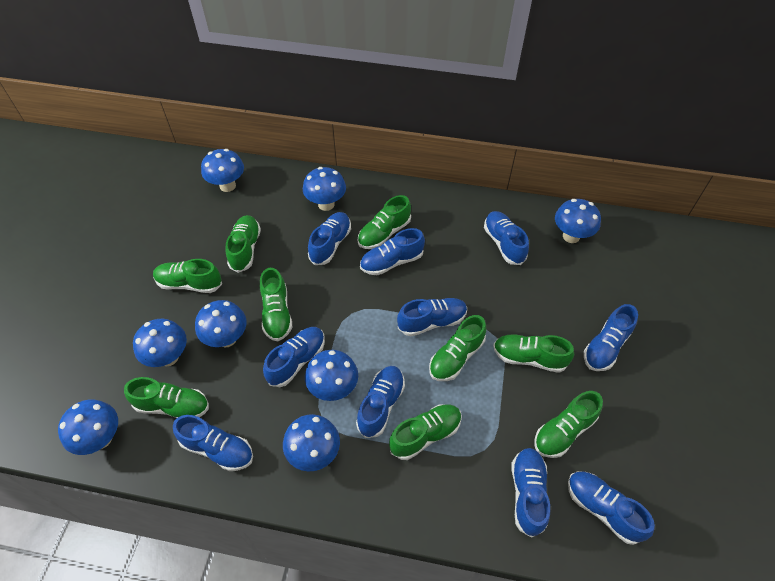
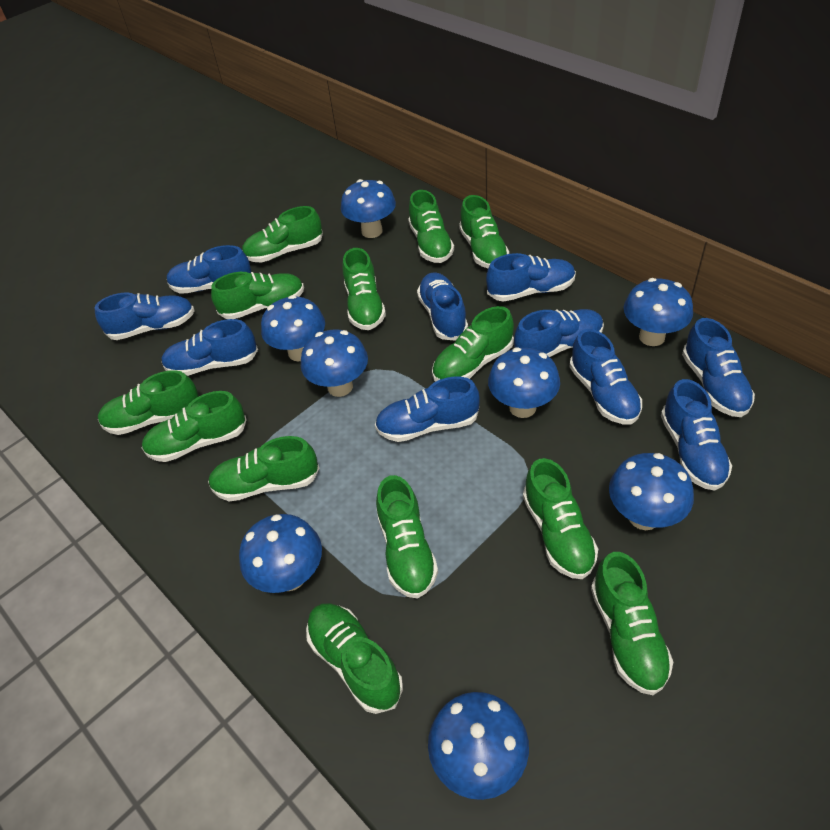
green shoe: [124,377,209,418] [153,259,222,293] [226,215,261,273] [260,268,293,342] [358,195,411,249] [389,404,462,460] [429,315,486,381] [493,334,574,373] [535,391,603,458] = 9 -> [98,370,199,435] [142,391,247,462] [208,436,319,501] [211,272,304,319] [242,206,323,262] [306,603,403,714] [342,248,386,330] [376,475,438,599] [408,190,454,263] [432,306,514,382] [459,195,509,268] [523,458,598,579] [591,552,673,695] = 13

